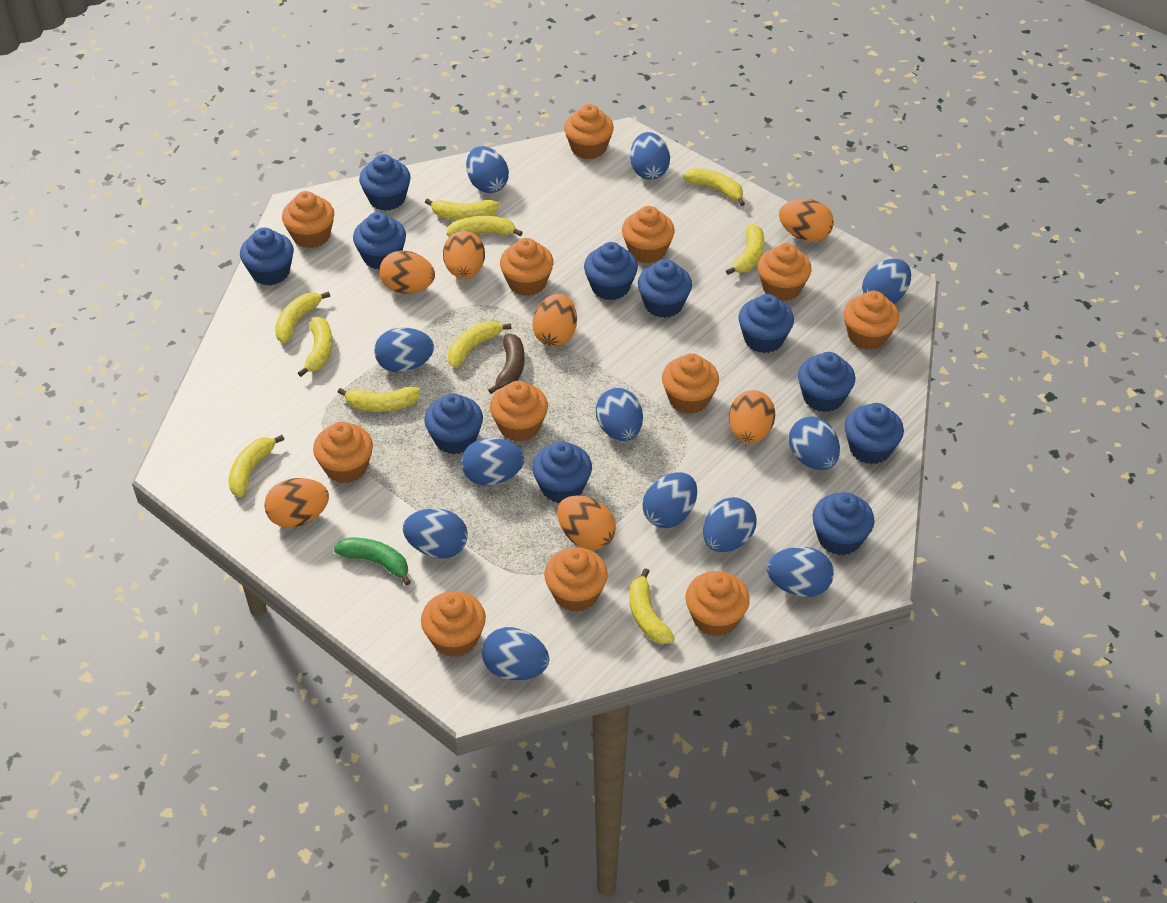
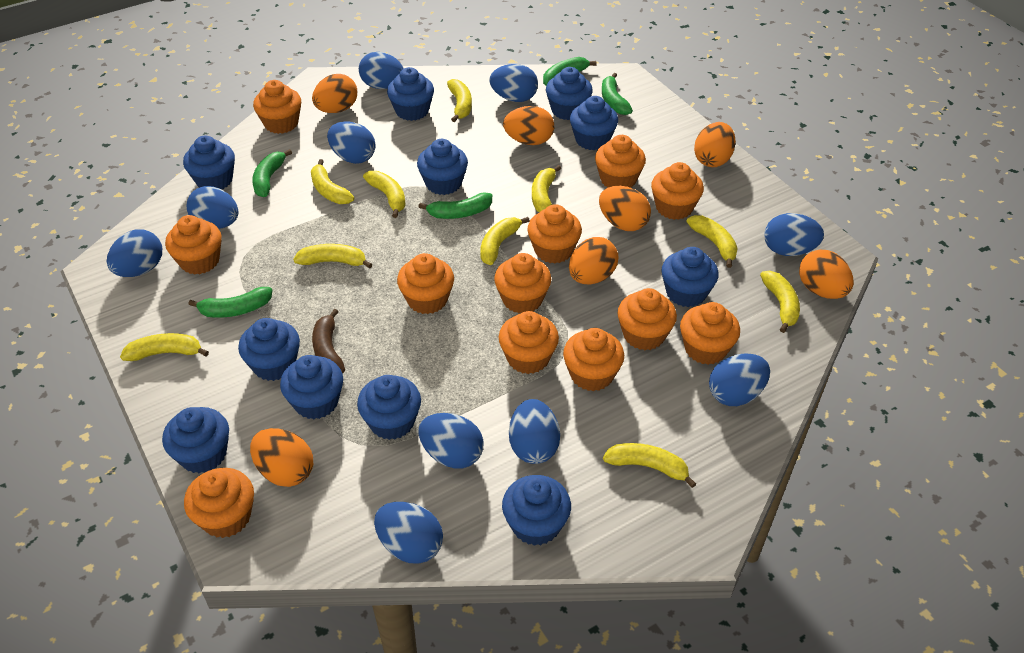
blue egg: [374,328,434,373] [403,508,468,558] [461,438,524,486] [466,146,509,193] [482,627,549,681] [596,388,643,441] [630,132,670,180] [642,472,697,528] [703,497,757,552] [767,547,834,597] [789,416,840,470] [862,259,911,304] = 12 -> [107,230,162,277] [187,186,238,229] [327,121,375,164] [359,52,404,89] [374,502,443,564] [419,413,484,469] [490,64,538,102] [509,399,560,464] [709,353,770,406] [764,213,824,256] = 10
green banana: [334,538,411,586] = 1 -> [188,287,272,318] [252,149,292,197] [418,192,492,219] [543,57,597,86] [602,73,633,115] = 5

